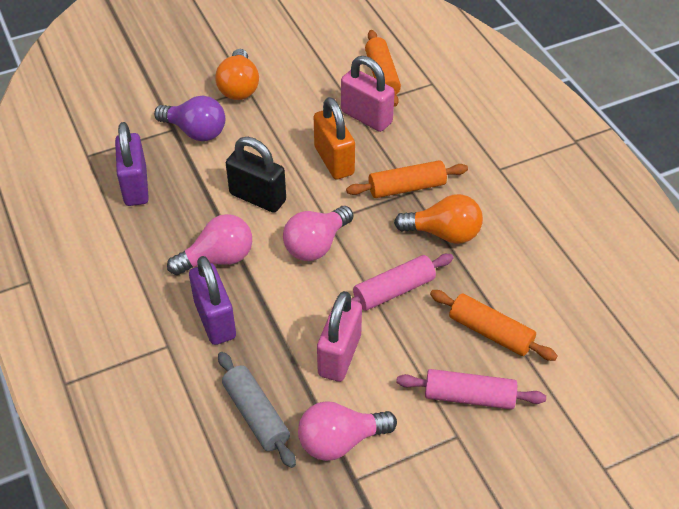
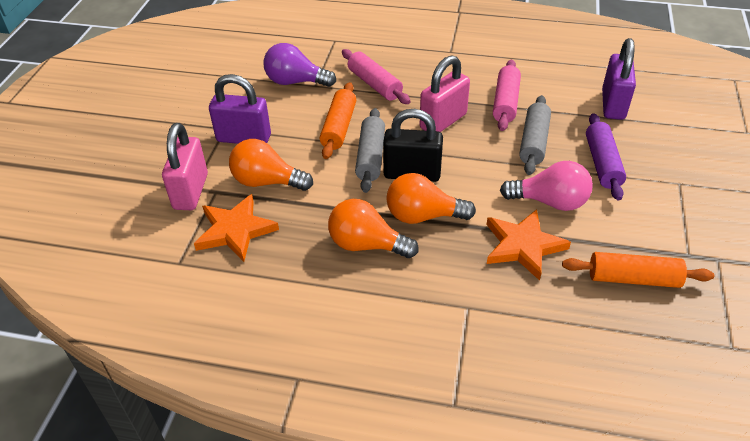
grey rolling pin: [218,352,296,468] = 1 -> [355,108,385,193] [519,95,551,175] = 2
orange light bulb: [215,49,259,100] [394,194,483,244] = 2 -> [229,139,313,191] [328,199,419,258] [386,173,476,224] = 3
orange padlock: [314,97,355,180] = 1 -> none = 0
orange rolling pin: [346,160,468,198] [365,30,401,107] [430,290,558,361] = 3 -> [320,82,356,159] [562,252,714,288] = 2
orange star: none = 0 -> [194,194,279,262] [486,209,571,281] = 2
pink light bulb: [167,214,252,275] [283,206,353,261] [298,401,397,461] = 3 -> [500,161,593,211] = 1
purple rolling pin: none = 0 -> [586,113,626,201] = 1

